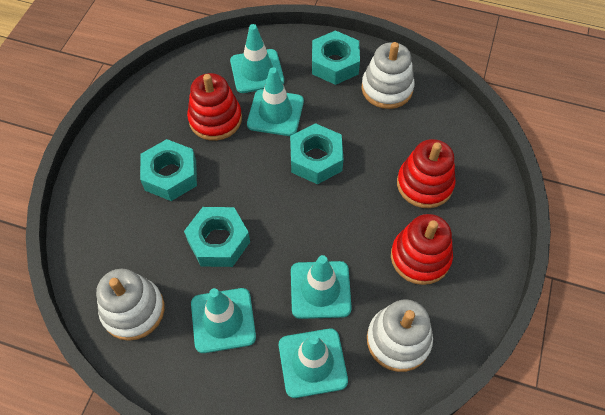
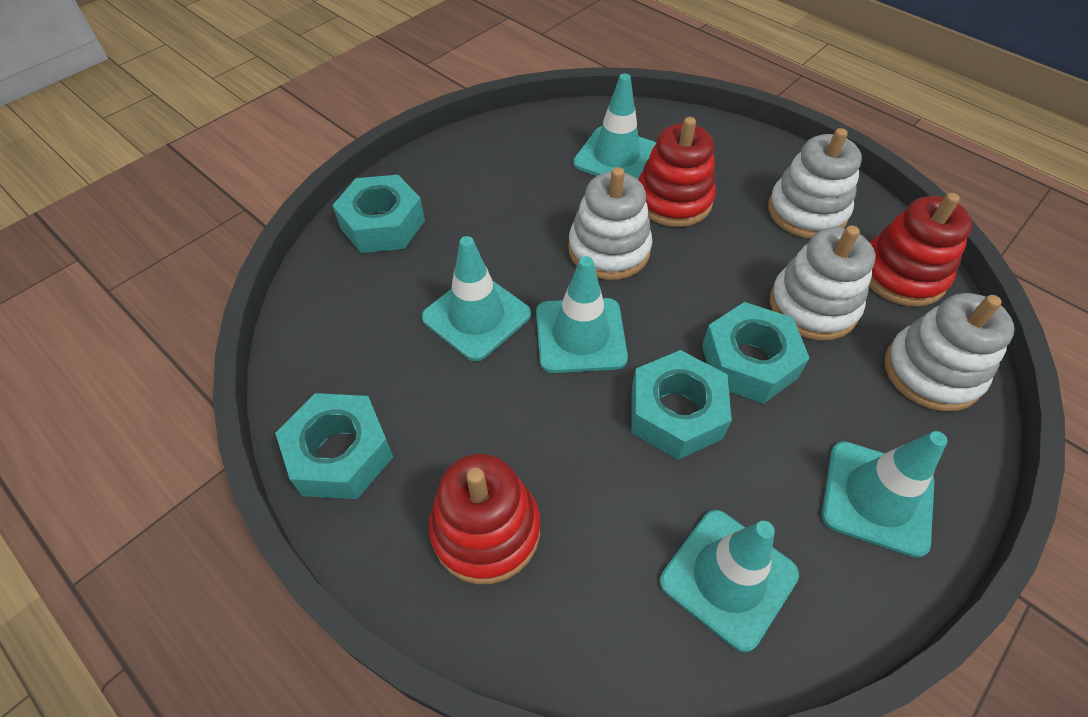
white stacking toy: [96,269,165,341] [361,42,414,109] [367,300,433,372] = 3 -> [568,167,652,280] [768,128,862,239] [770,225,875,341] [885,293,1014,412] = 4

